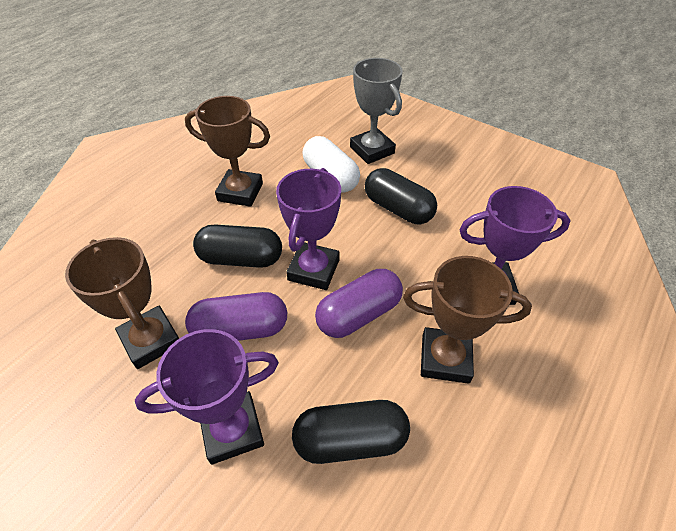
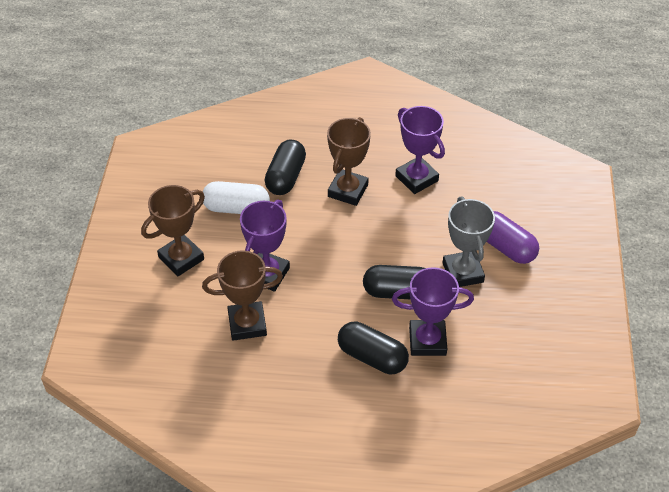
purple capsule: [185,292,287,341] [315,269,403,338] = 2 -> [487,211,539,264] = 1

